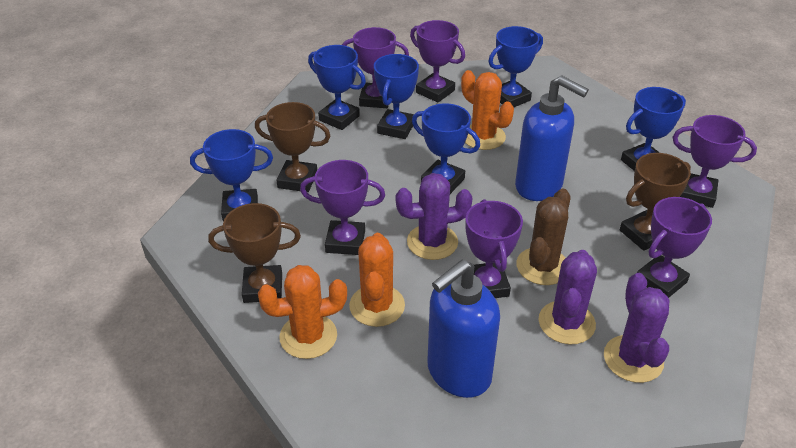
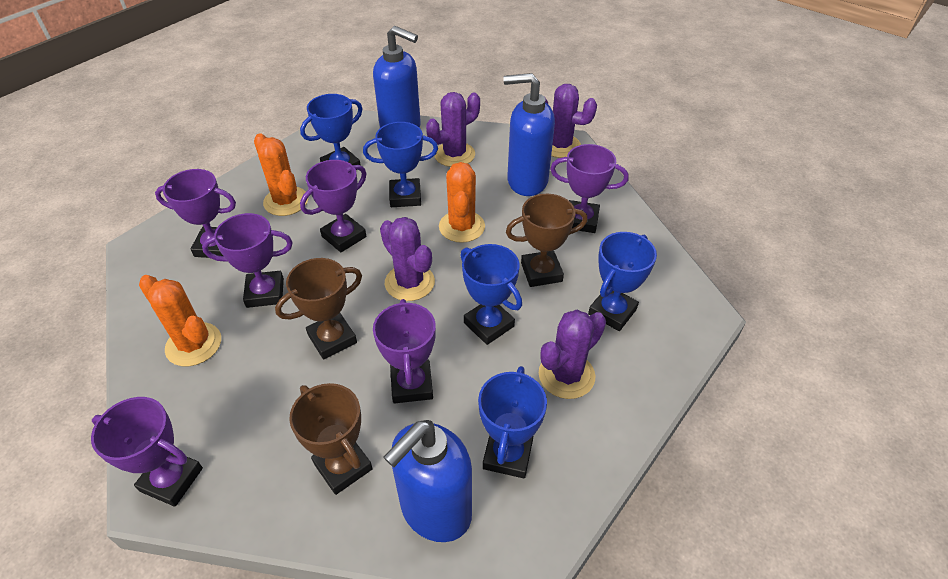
blue soap dispenser: [427,259,500,398] [515,75,589,201] = 2 -> [373,26,421,128] [384,420,472,542] [503,73,555,196] = 3
blue trophy: [190,129,273,222] [308,45,366,130] [374,54,419,139] [412,103,480,194] [488,26,543,107] [621,87,686,171] = 6 -> [300,94,363,166] [363,122,438,207] [461,244,522,345] [478,366,547,478] [588,232,657,331] = 5
brown cactus: [516,188,570,285] = 1 -> none = 0
purple cactus: [396,173,473,260] [539,250,597,345] [604,273,670,383] = 3 -> [380,217,435,301] [426,92,480,167] [539,310,606,399] [545,84,597,158] = 4

